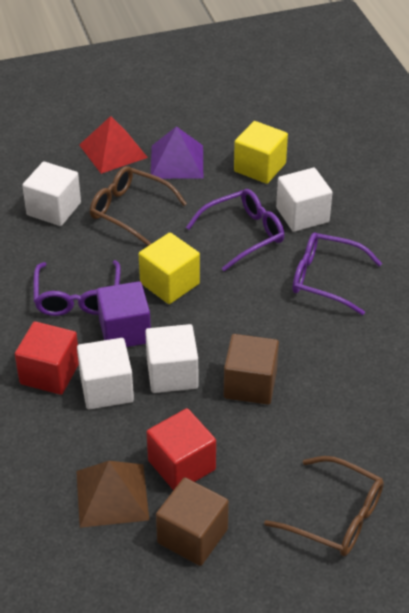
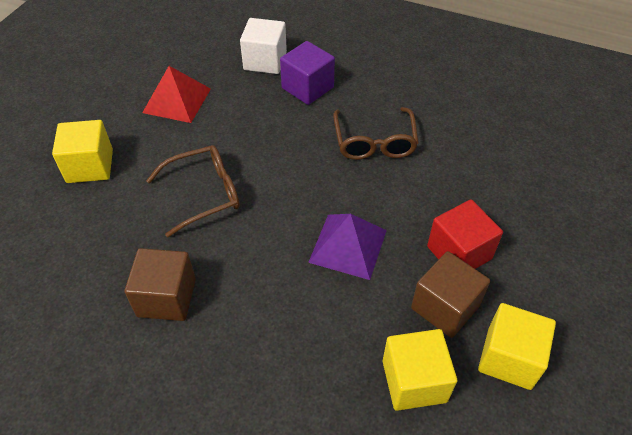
brown pyramid: [76,461,149,528] = 1 -> none = 0
purple glasses: [34,260,121,316] [186,189,284,271] [293,232,382,315] = 3 -> none = 0
red cube: [15,321,79,395] [146,408,216,490] = 2 -> [427,200,503,269] = 1
white cube: [22,162,81,226] [77,338,134,410] [145,324,198,393] [276,168,332,232] = 4 -> [240,18,287,74] = 1
yellow cube: [139,233,200,304] [234,121,288,184] = 2 -> [52,120,113,183] [383,329,457,411] [478,303,556,390] = 3

